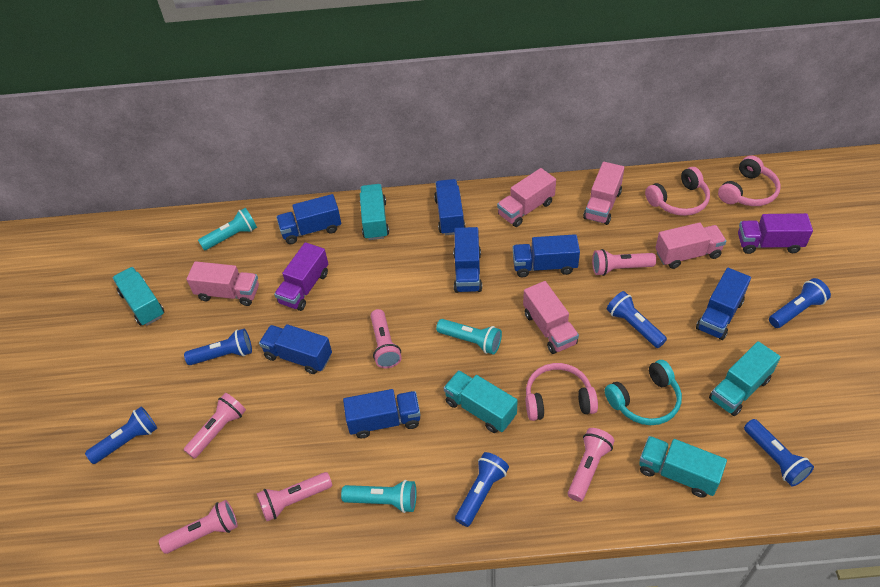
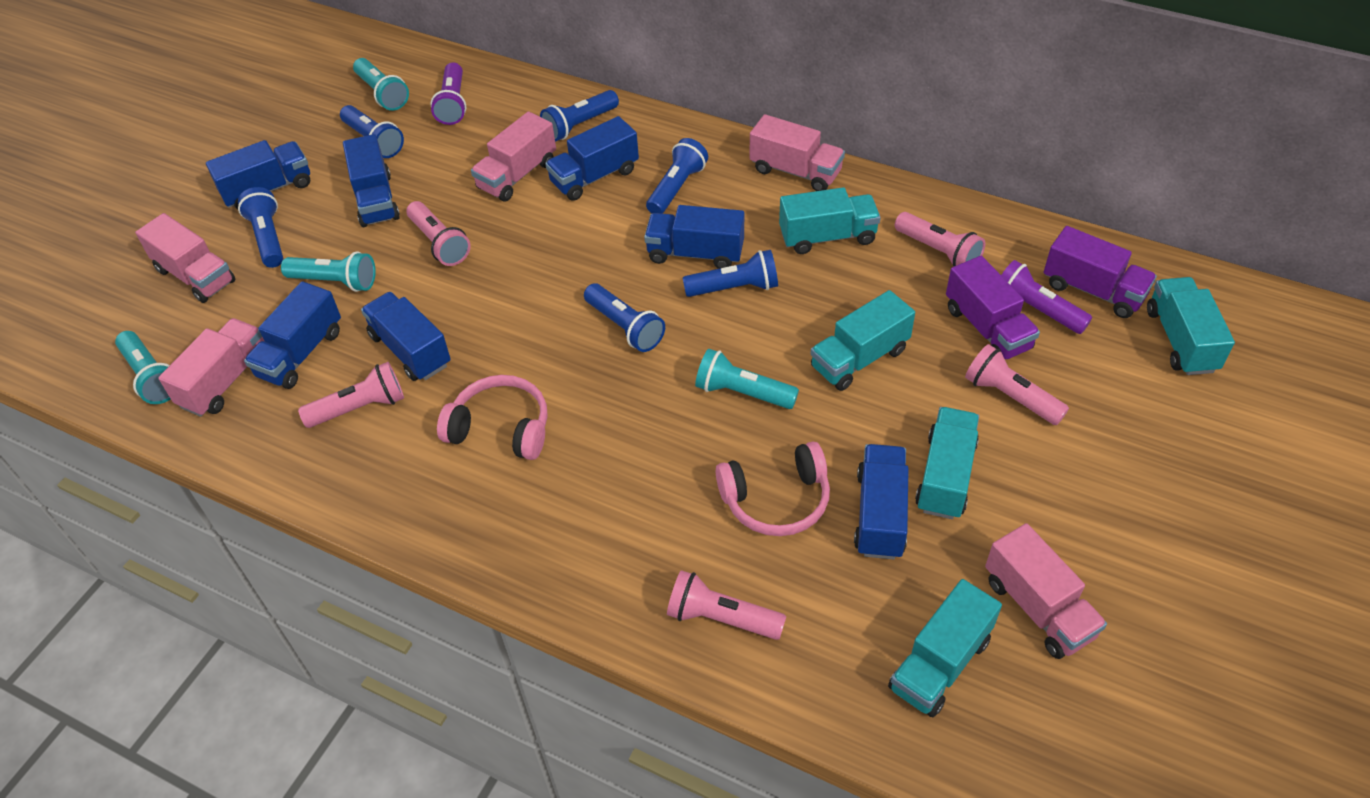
pink flashlight: [159,500,238,554] [184,393,246,459] [257,472,332,521] [370,309,402,368] [568,428,615,502] [592,249,656,276] = 6 -> [298,362,404,428] [406,201,471,266] [667,570,786,640] [895,212,985,267] [965,344,1069,425] = 5
pink headphones: [526,363,598,421] [645,167,710,216] [718,155,781,206] = 3 -> [437,375,547,460] [716,442,830,536] = 2
purple flashlight: none = 0 -> [430,62,466,125] [1001,260,1092,334] = 2
turquoise flashlight: [198,208,257,250] [341,480,416,513] [436,319,502,355] = 3 -> [115,331,171,404] [281,251,376,292] [353,58,409,111] [695,349,799,409] = 4
turquoise headphones: [605,360,682,425] = 1 -> none = 0

